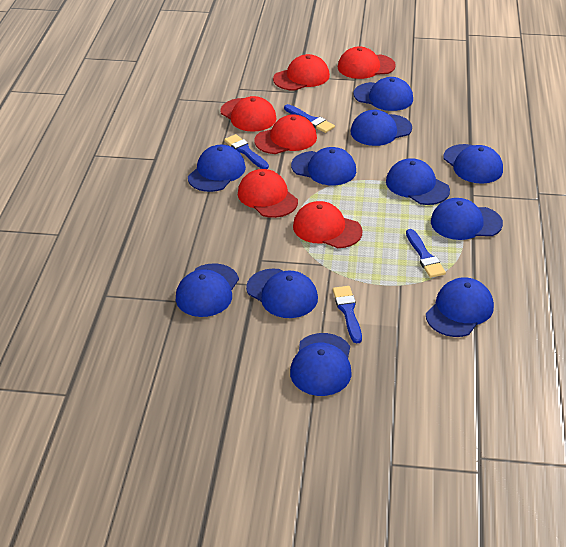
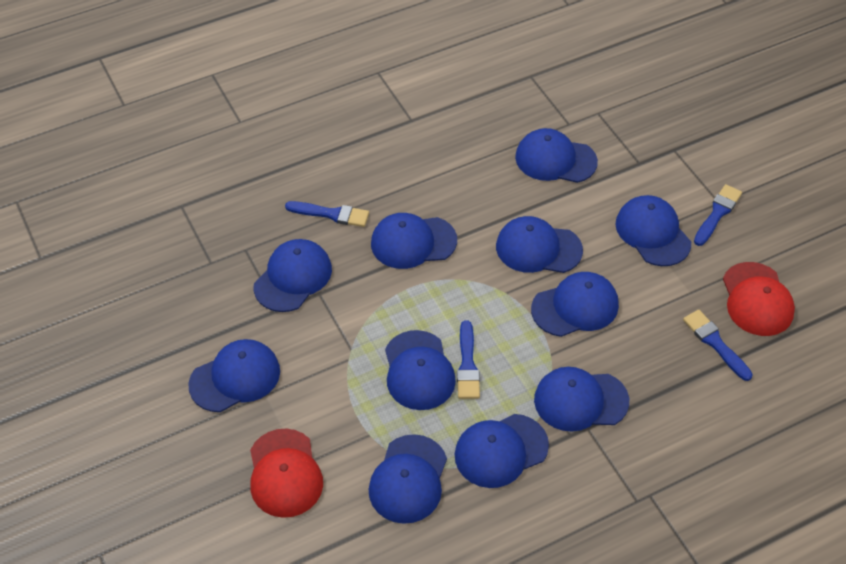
red cap: [220,96,277,132] [238,169,298,218] [255,114,317,154] [273,54,330,91] [293,201,363,248] [338,46,396,79] = 6 -> [250,429,323,518] [723,262,795,336] = 2

